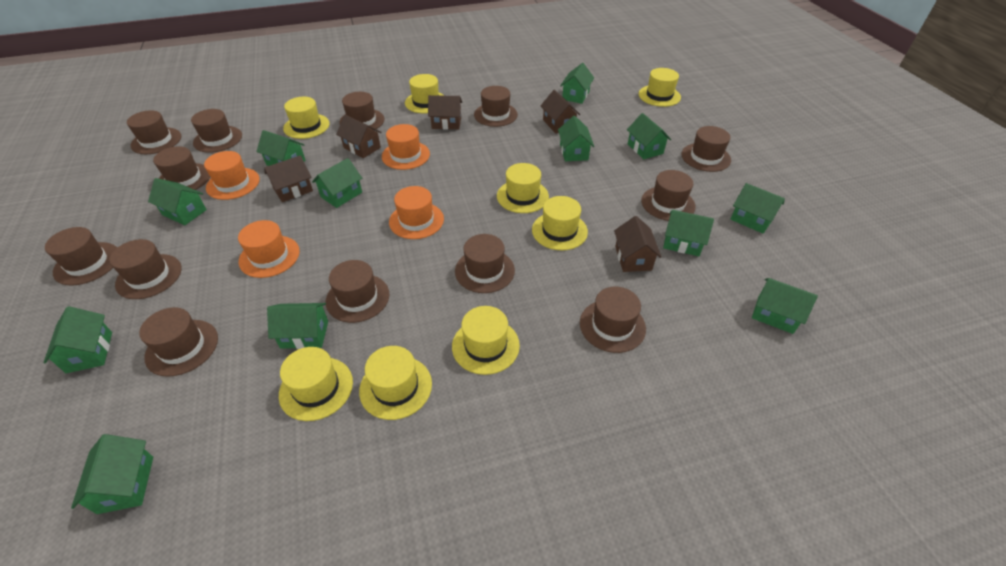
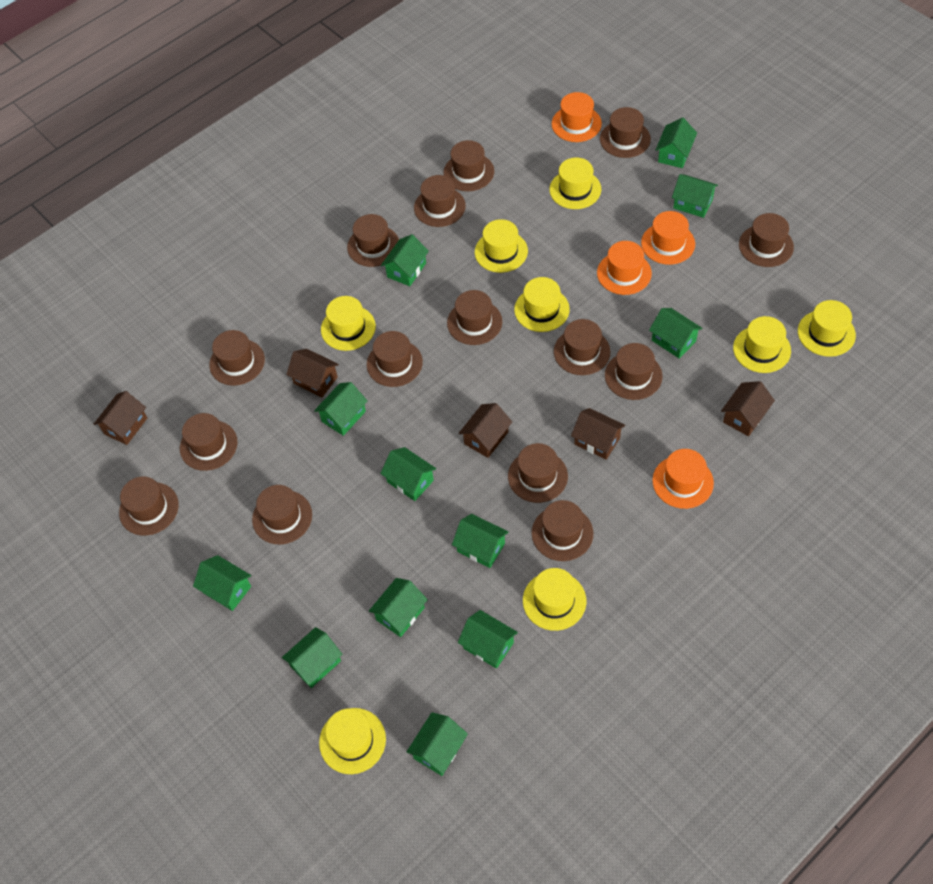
brown hat: [45,227,117,286] [109,239,182,299] [127,110,181,154] [139,307,218,377] [153,146,210,190] [191,109,242,153] [326,260,389,323] [339,92,384,130] [455,234,515,293] [474,86,518,127] [580,287,646,353] [641,170,695,221] [681,126,731,172] = 13 -> [119,476,179,536] [180,413,237,471] [209,330,265,386] [252,485,312,544] [347,214,399,267] [367,331,423,387] [414,175,466,227] [443,140,494,191] [447,290,502,345] [508,443,568,503] [532,500,593,561] [554,319,610,375] [600,107,651,158] [605,343,663,400] [739,213,794,267] = 15

